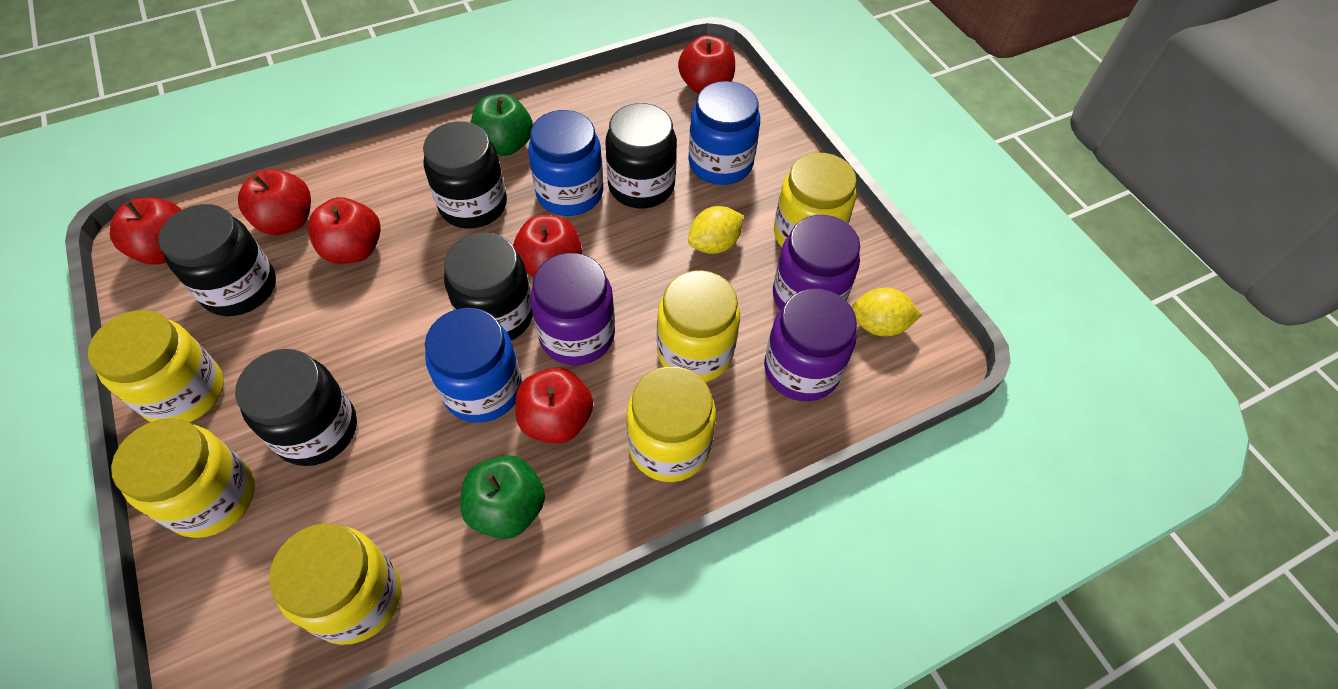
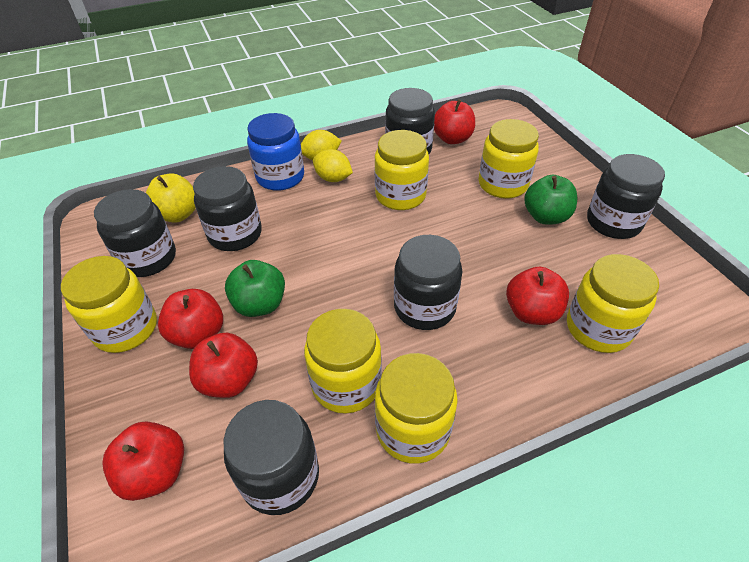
black jar: [158,204,276,316] [235,349,357,466] [423,121,507,229] [444,232,533,340] [605,103,677,208] = 5 -> [94,189,176,277] [193,166,262,251] [224,400,319,515] [385,88,435,154] [394,235,462,330] [587,154,665,239] = 6
blue jar: [425,308,522,423] [528,110,603,216] [688,81,760,185] = 3 -> [247,113,304,191] = 1
purple jar: [530,253,615,365] [764,289,857,401] [773,215,860,310] = 3 -> none = 0
red apple: [110,197,181,265] [238,169,311,235] [308,197,381,264] [513,215,582,277] [515,368,593,444] [678,35,735,94] = 6 -> [102,421,184,501] [158,289,223,349] [189,333,258,398] [434,99,475,144] [506,267,569,325] = 5
yellow apple: none = 0 -> [146,173,196,223] = 1

